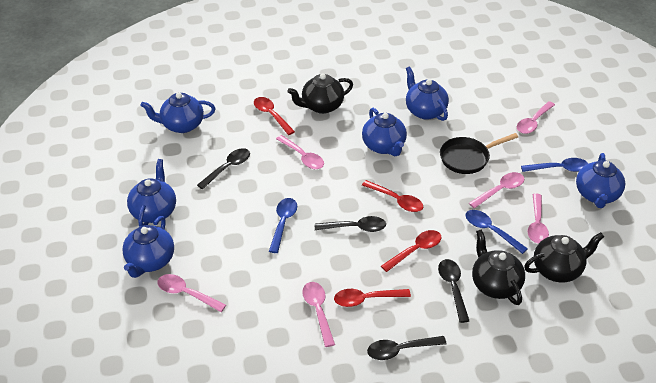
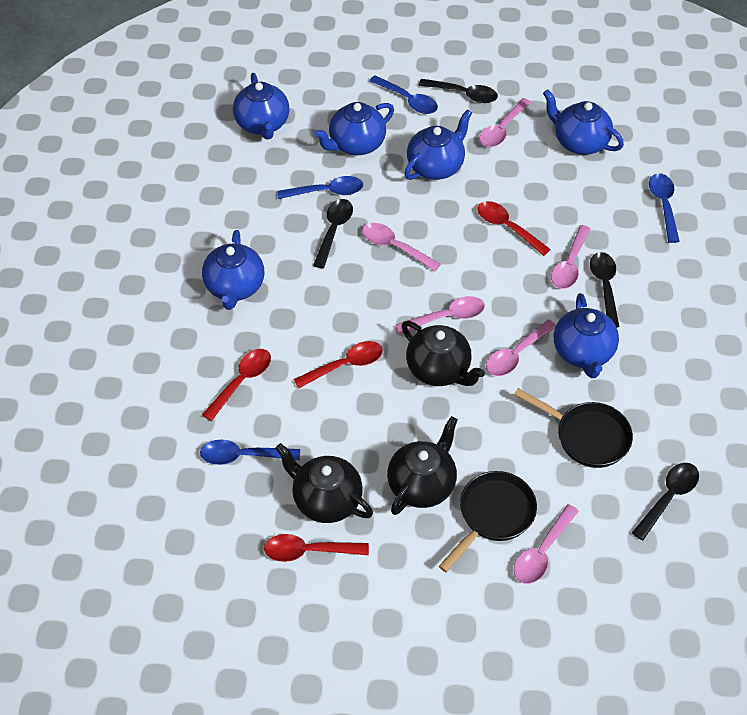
black pan: [440,133,518,174] = 1 -> [439,471,537,572] [514,388,633,468] = 2
blue spoon: [269,198,297,253] [466,210,528,254] [521,158,588,172] = 3 -> [200,439,300,465] [277,176,363,199] [369,75,438,114] [649,173,680,243] = 4

